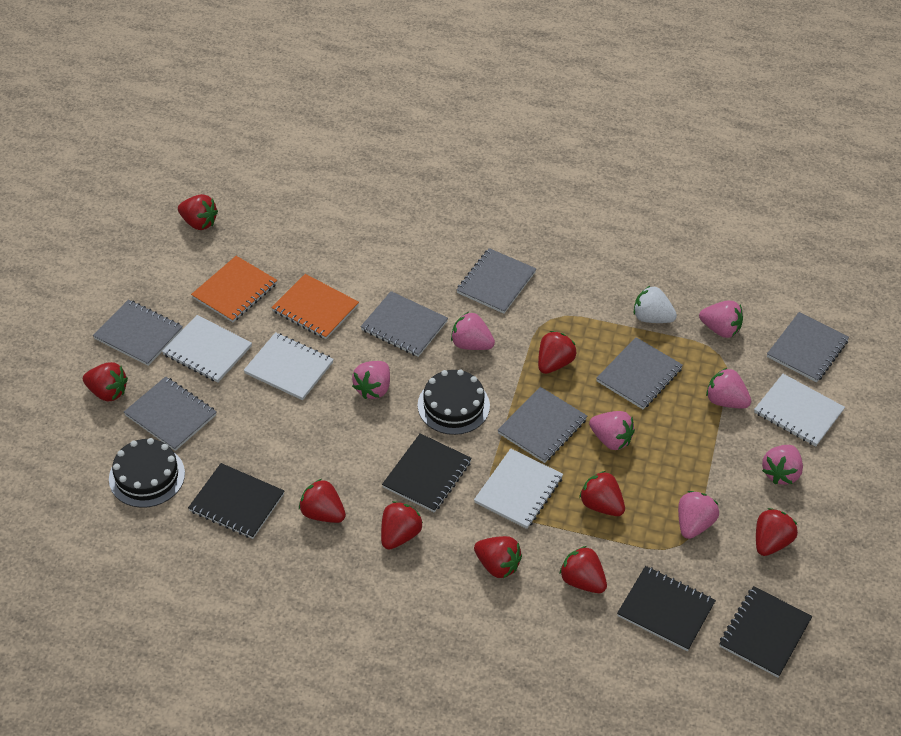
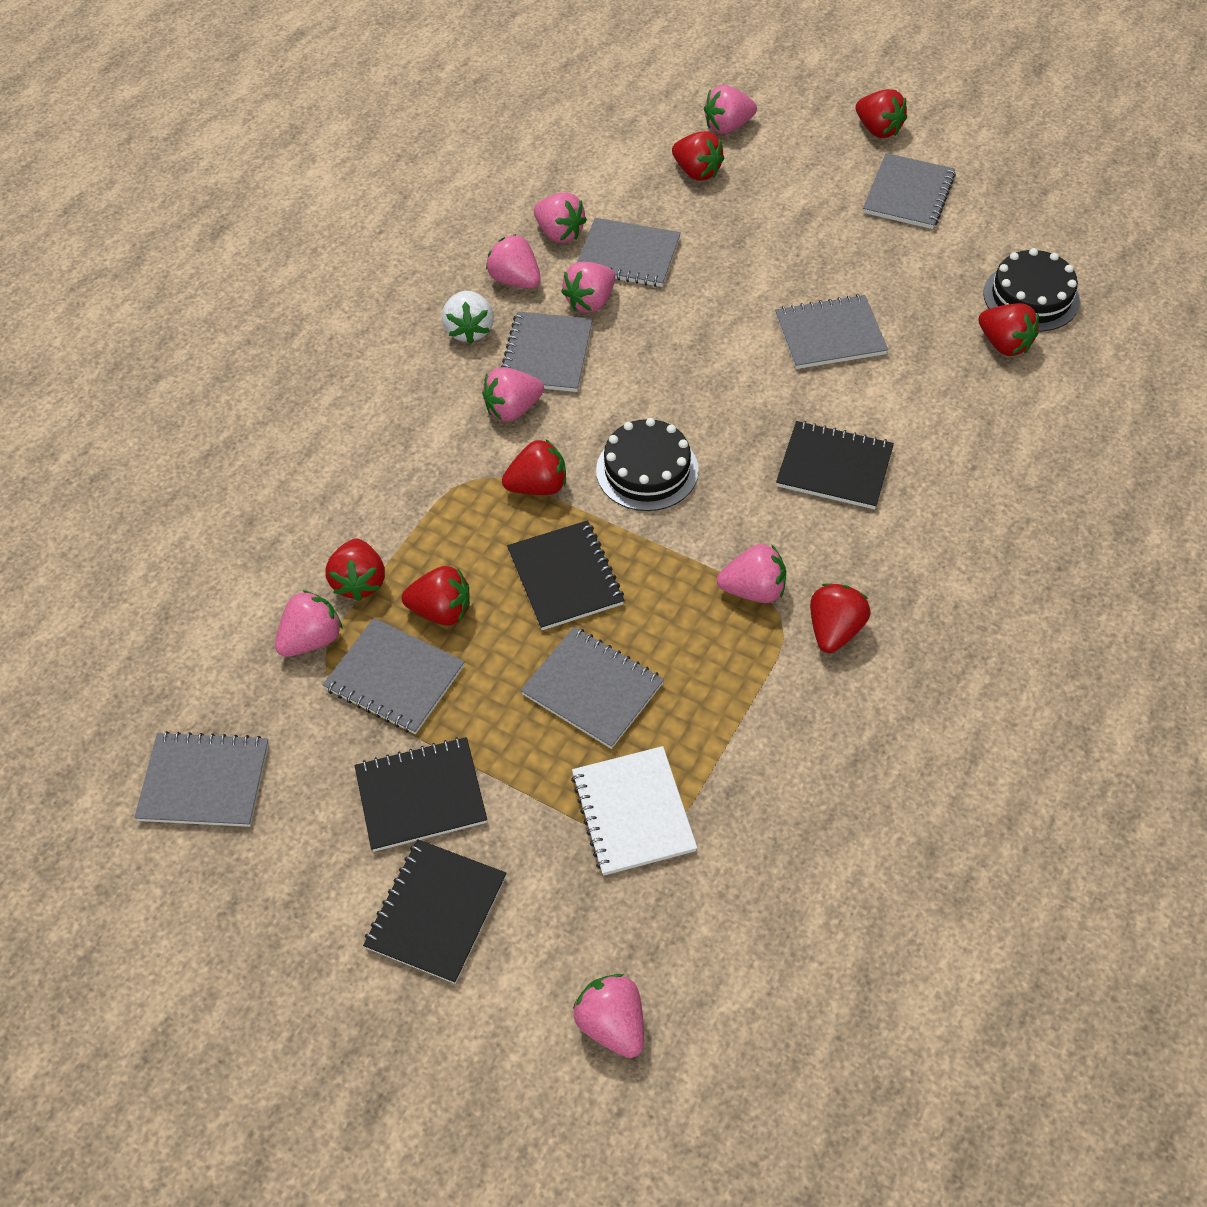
orange notebook: [191,256,277,322] [271,274,359,339] = 2 -> none = 0
pink strawberry: [352,361,390,399] [451,312,495,350] [589,411,635,450] [678,491,719,539] [699,300,743,338] [706,368,751,408] [762,445,803,484] = 7 -> [275,590,342,657] [482,367,544,422] [486,234,541,289] [533,192,587,243] [561,262,615,313] [573,974,644,1058] [704,85,757,134] [717,544,786,603] = 8
red strawberry: [83,362,128,401] [178,194,218,230] [299,479,346,523] [381,501,423,550] [474,536,522,579] [538,331,576,374] [560,546,607,593] [579,471,625,516] [756,508,798,556] = 9 -> [325,539,385,601] [402,566,470,626] [502,439,566,495] [672,131,725,181] [810,583,871,653] [856,89,907,138] [978,303,1039,356] = 7
white notebook: [162,315,252,383] [244,332,334,400] [474,448,563,529] [754,374,845,447] = 4 -> [571,746,697,876] = 1

